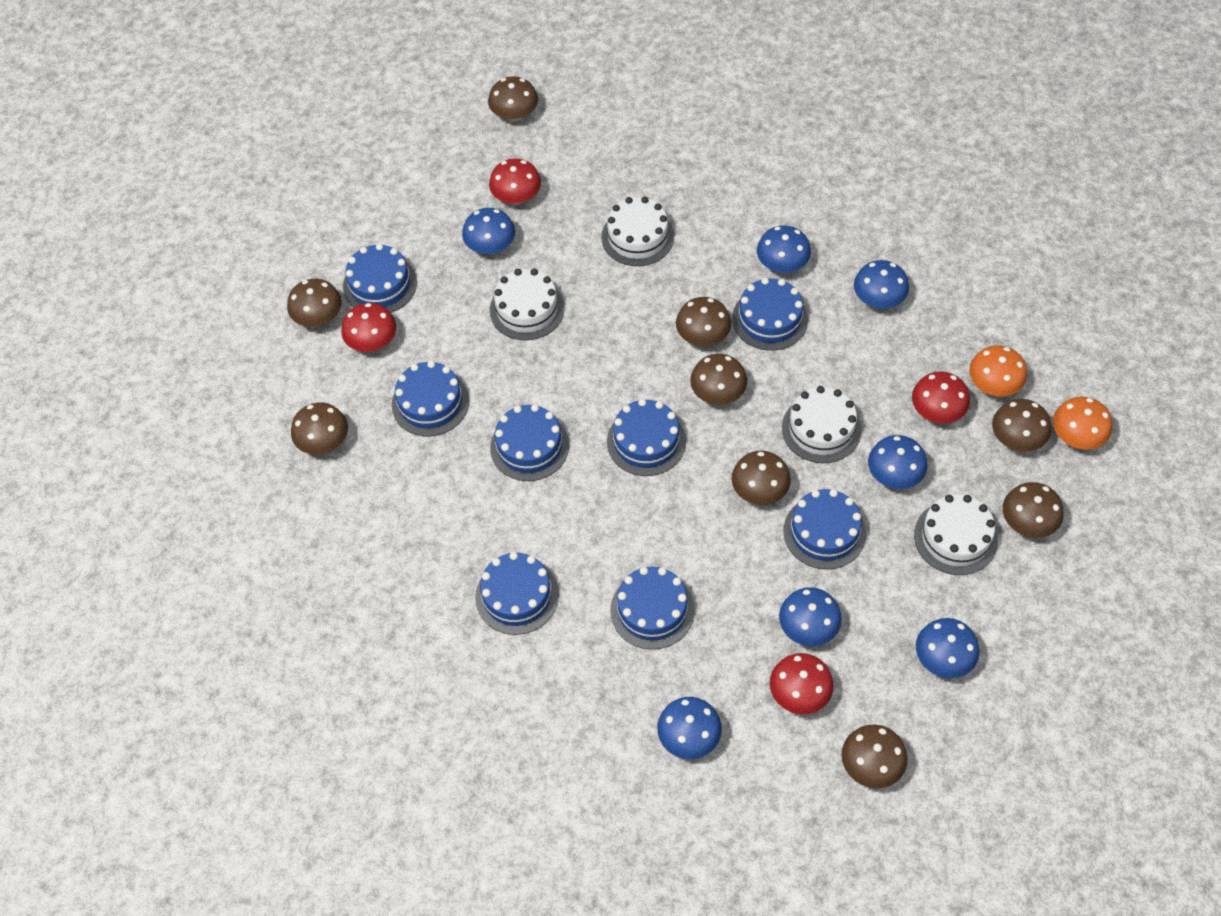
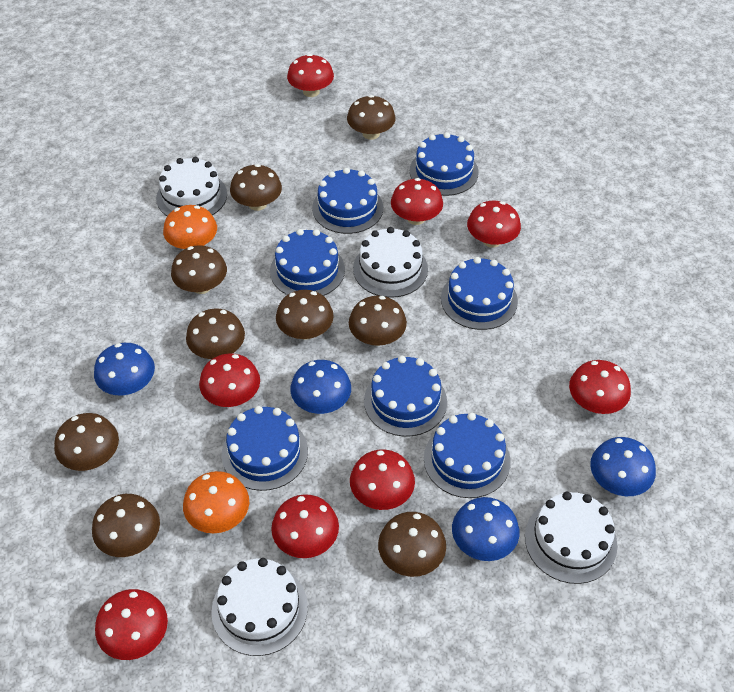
blue cake: [343,243,417,313] [392,361,469,436] [475,552,559,635] [490,404,569,481] [607,399,686,476] [610,567,695,649] [732,278,808,351] [784,489,866,569] = 8 -> [222,406,308,491] [270,229,345,296] [312,168,383,234] [364,356,447,437] [410,132,479,196] [424,413,511,498] [441,257,518,330] = 7
blue mushroom: [462,208,515,254] [657,697,722,759] [757,226,811,273] [779,587,842,646] [854,260,909,309] [868,435,927,489] [916,618,979,678] = 7 -> [94,343,155,396] [290,360,351,414] [452,497,519,561] [590,437,656,496] = 4
red mushroom: [341,303,396,352] [489,158,541,205] [770,653,834,714] [912,371,970,424] = 4 -> [95,589,168,660] [199,353,260,407] [271,494,339,558] [287,54,334,97] [350,449,415,510] [391,178,443,225] [467,201,521,248] [569,360,631,414] = 8

